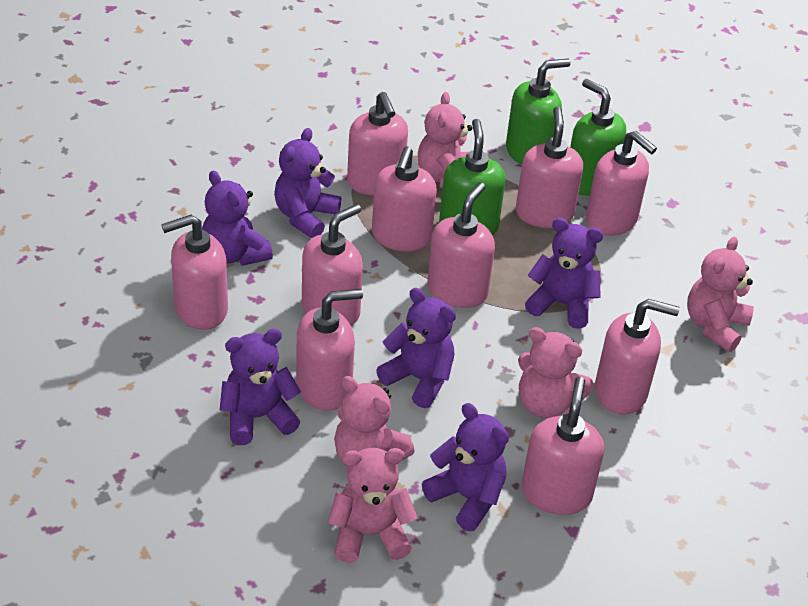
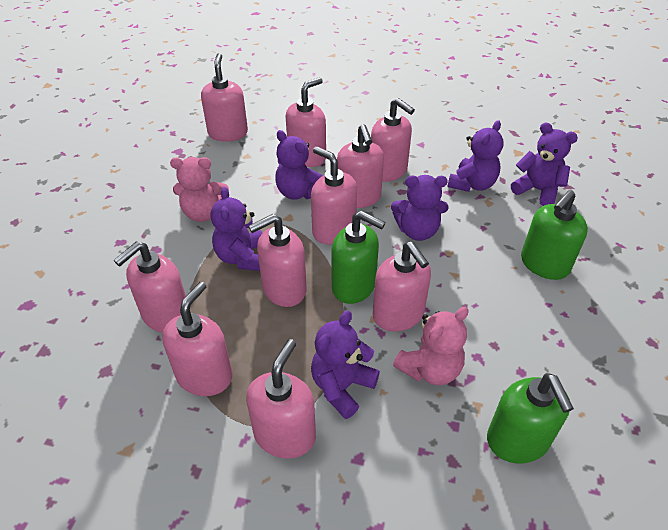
pink teddy bear: [328,448,417,563] [334,376,415,467] [418,92,472,189] [518,327,594,418] [687,237,754,352] = 5 -> [170,157,229,222] [393,307,469,385] = 2

